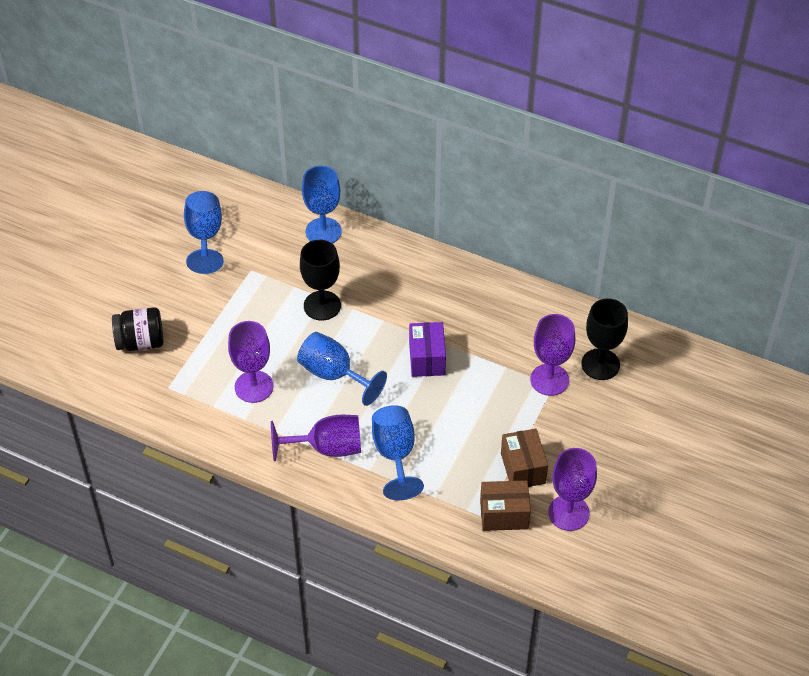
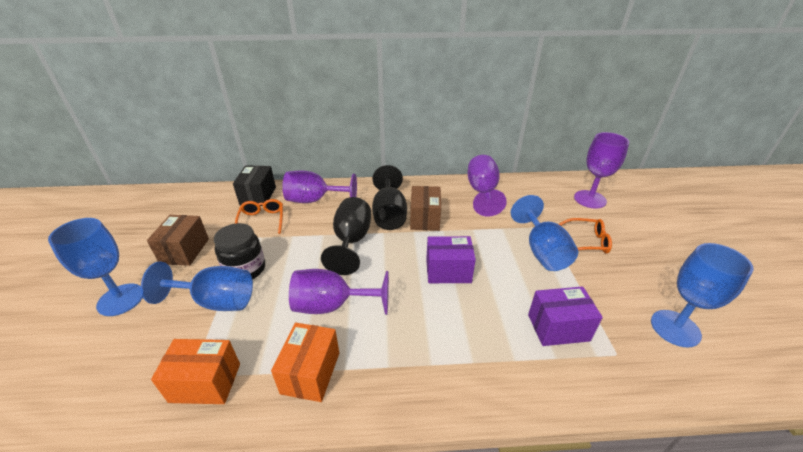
black box: none = 0 -> [233,165,276,206] = 1
orange box: none = 0 -> [151,339,240,404] [271,323,339,402] = 2
orange glasses: none = 0 -> [235,199,283,234] [559,218,612,253] = 2
purple box: [409,322,446,377] = 1 -> [426,236,476,283] [528,287,603,346] = 2

